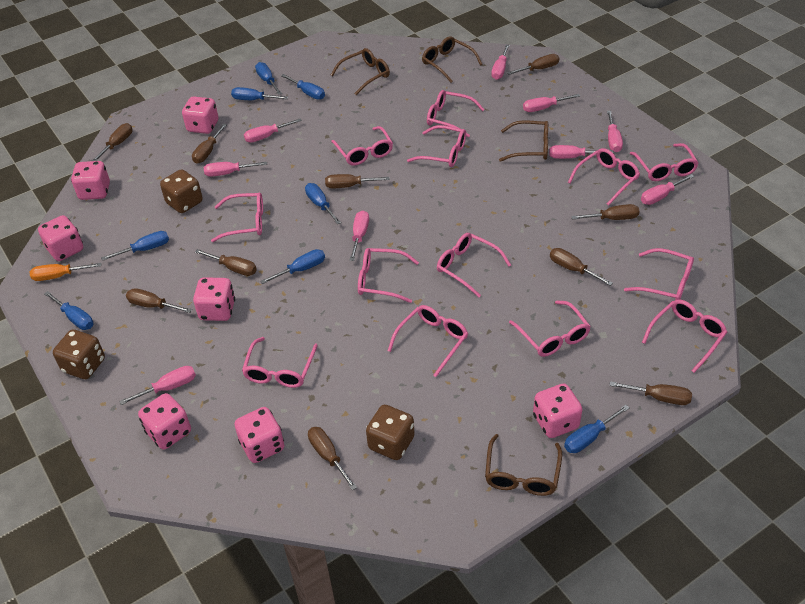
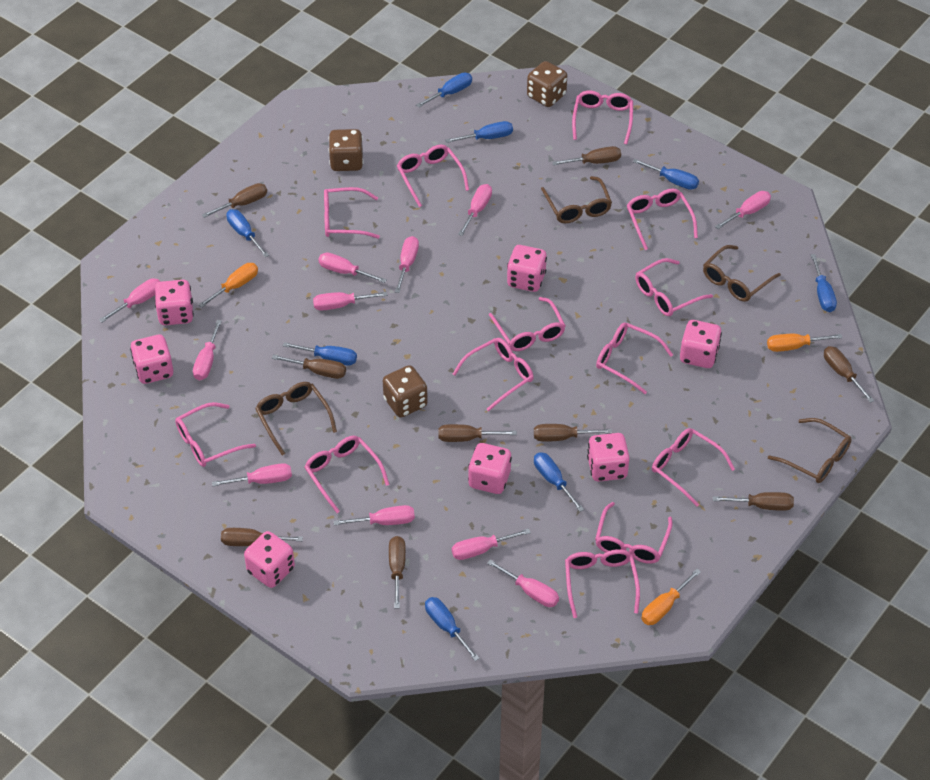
brown screwdriver: [92,123,132,161] [126,288,192,313] [192,123,227,163] [195,249,257,276] [308,427,357,490] [325,174,390,188] [507,54,559,75] [550,248,613,286] [571,204,639,220] [609,381,692,405] = 10 -> [202,183,267,218] [221,528,303,546] [272,355,346,379] [389,536,406,609] [438,424,517,442] [534,424,612,442] [552,146,621,165] [713,492,794,511] [824,346,875,403] = 9
orange screwdriver: [30,263,101,281] = 1 -> [199,263,258,308] [641,569,701,625] [767,334,842,352] = 3
pink screwdriver: [119,366,196,405] [204,162,267,177] [244,118,302,143] [349,210,369,261] [491,45,509,80] [523,94,580,112] [549,145,614,159] [607,111,623,152] [641,174,695,205] = 9 -> [99,278,160,323] [193,320,222,380] [212,463,292,486] [313,292,387,311] [318,252,387,283] [334,505,415,525] [395,236,419,293] [452,529,531,560] [458,184,492,236] [487,559,559,607] [715,191,771,229] = 11

